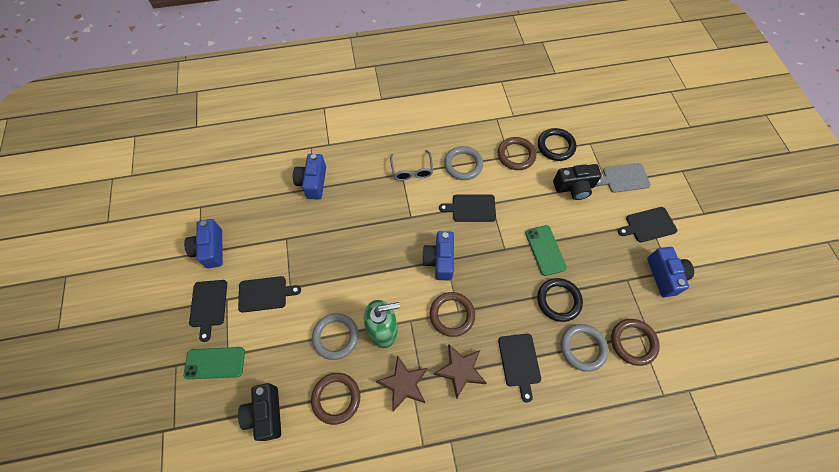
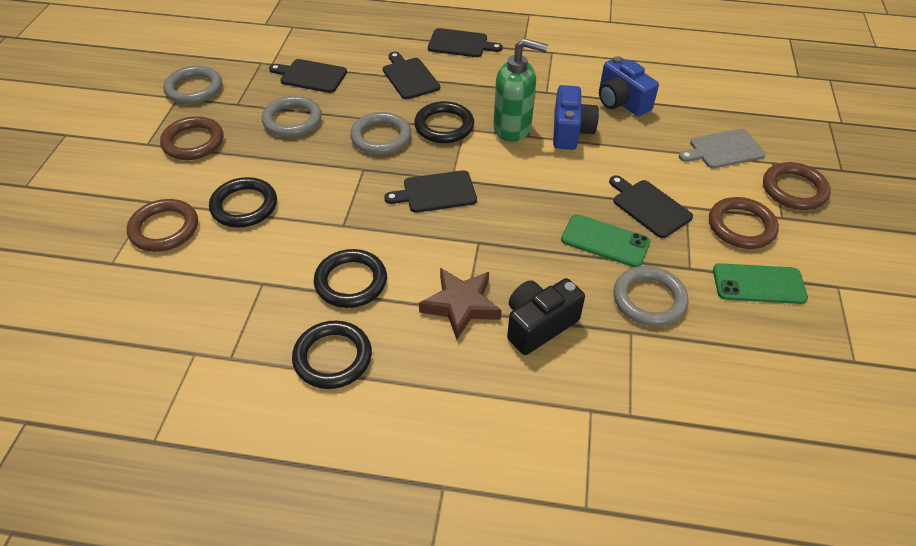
black camera: [238,383,281,441] [553,164,602,200] = 2 -> [507,278,585,355] = 1
black ring: [537,278,583,322] [538,128,576,161] = 2 -> [209,177,277,228] [292,320,372,389] [314,249,387,308] [414,101,474,143] = 4
blue camera: [184,219,223,268] [293,154,326,199] [422,231,454,280] [647,247,694,297] = 4 -> [553,85,599,150] [599,56,659,116] = 2
brown star: [376,355,428,411] [434,344,486,399] = 2 -> [419,268,502,339] = 1
grey glasses: [390,150,433,181] = 1 -> none = 0
grey ring: [312,313,359,360] [444,146,483,180] [561,324,609,372] = 3 -> [163,66,222,104] [262,96,322,137] [350,112,411,155] [614,266,688,327] = 4

